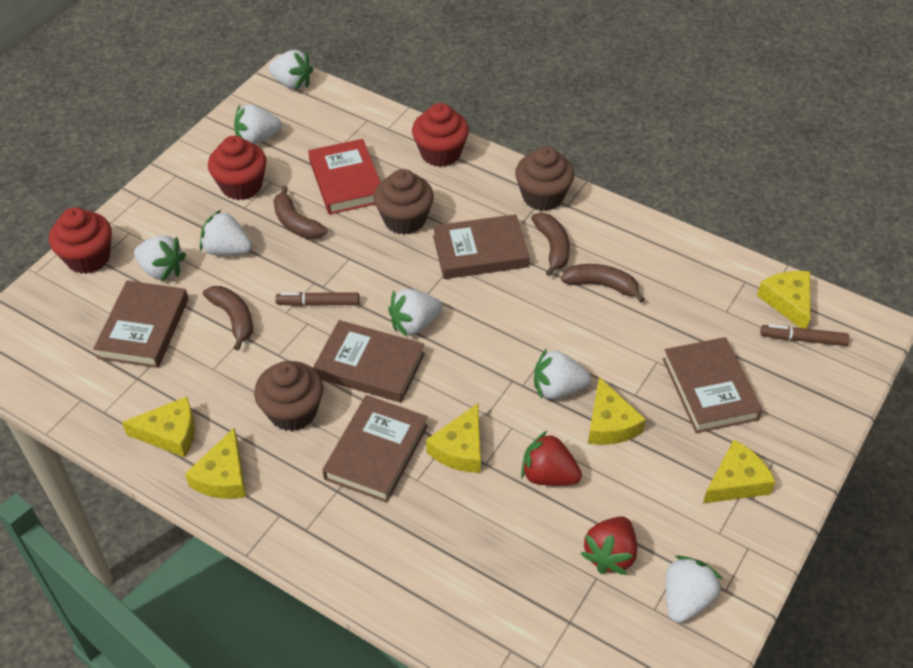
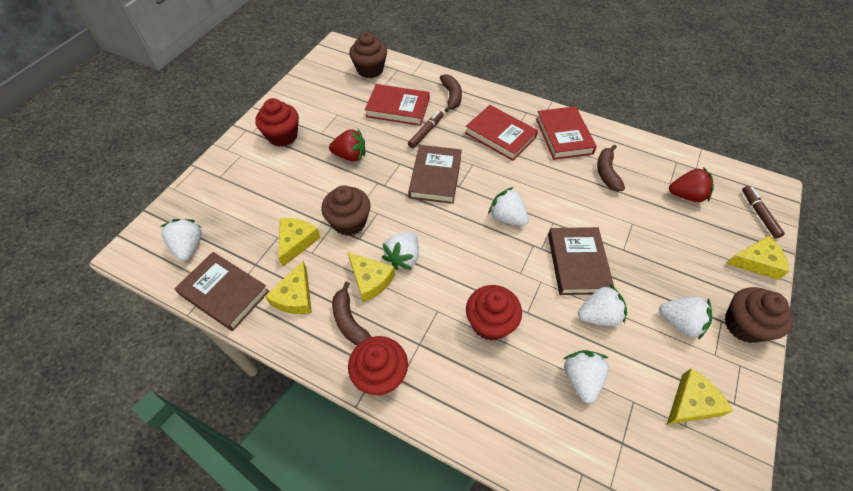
brown banana: [203,286,253,351] [273,186,327,239] [531,213,570,276] [561,264,645,303] = 4 -> [332,282,371,346] [440,74,462,112] [597,145,625,191] = 3
brown book: [93,281,188,368] [313,320,425,403] [322,395,428,503] [433,214,529,279] [663,337,762,433] = 5 -> [174,252,269,331] [408,145,462,204] [548,227,614,295] = 3
red book: [308,139,380,215] = 1 -> [365,84,430,126] [465,105,538,161] [536,106,597,160] = 3
white strawberry: [134,235,186,282] [200,210,252,256] [234,104,282,145] [268,50,313,90] [388,289,443,337] [534,348,591,399] [666,556,722,623] = 7 -> [160,219,202,261] [382,232,419,270] [488,187,529,226] [563,350,609,403] [578,284,627,326] [659,297,712,340] = 6
yellow cheese: [122,396,195,457] [185,428,246,499] [426,403,481,473] [588,377,646,445] [703,440,776,504] [757,271,810,329] = 6 -> [265,261,312,314] [278,218,320,267] [348,252,395,302] [667,369,733,425] [726,235,789,280] = 5

